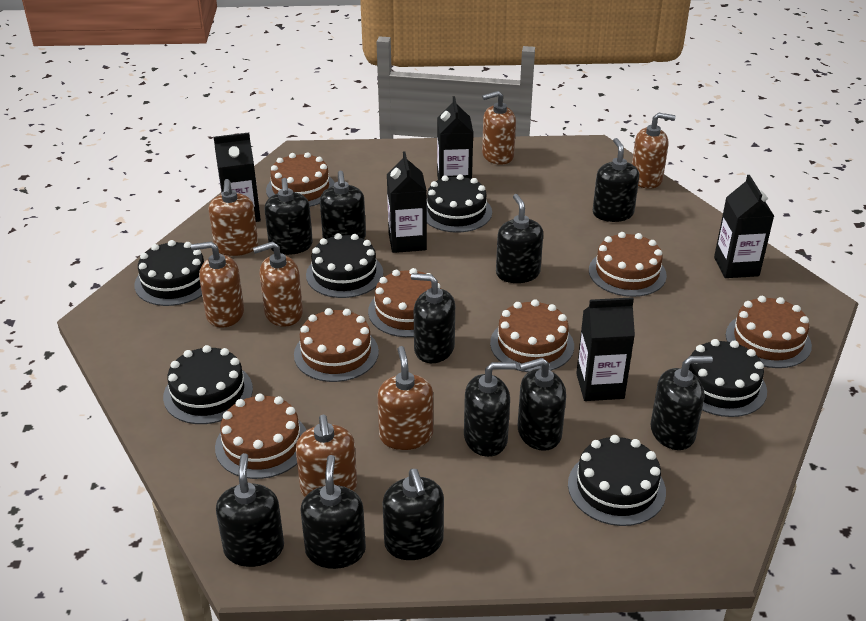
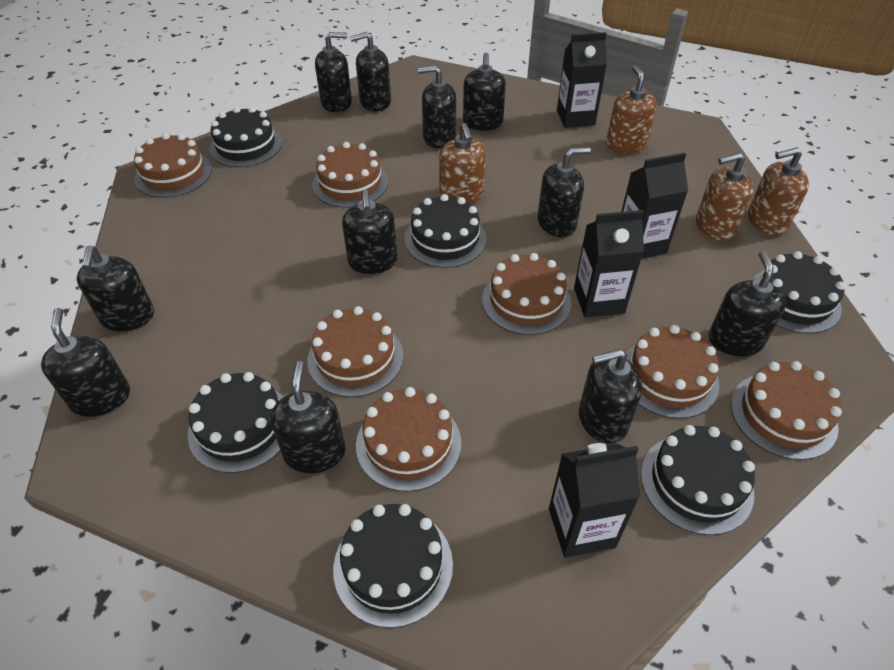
black carton: [214,133,261,222] [387,151,427,253] [437,96,473,180] [576,297,635,401] [714,175,774,278] = 5 -> [549,443,640,558] [557,32,607,128] [574,210,644,318] [621,153,688,259] = 4
brown soap dispenser: [191,242,244,328] [208,179,258,256] [253,241,303,327] [296,415,357,497] [378,346,433,450] [482,91,516,165] [632,113,676,189] = 7 -> [439,123,486,204] [606,65,657,154] [696,153,754,241] [748,147,809,236] = 4

